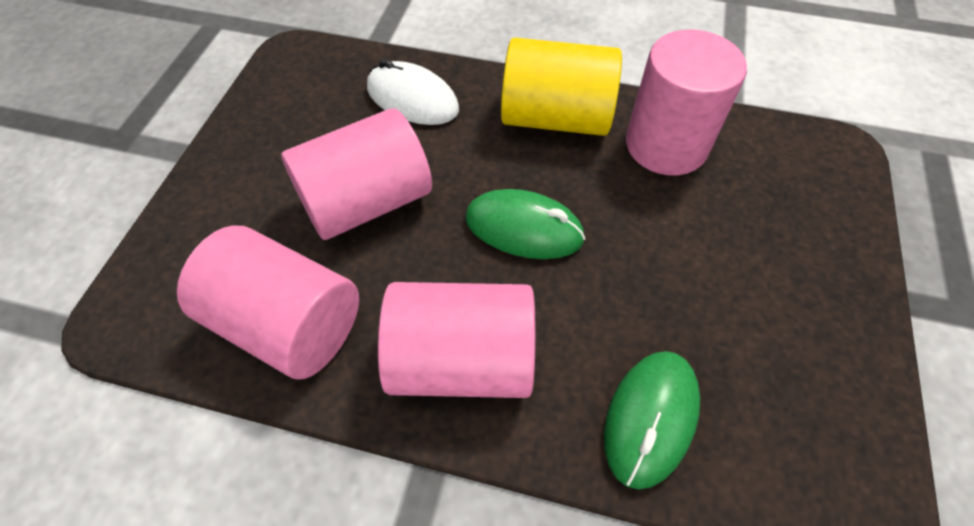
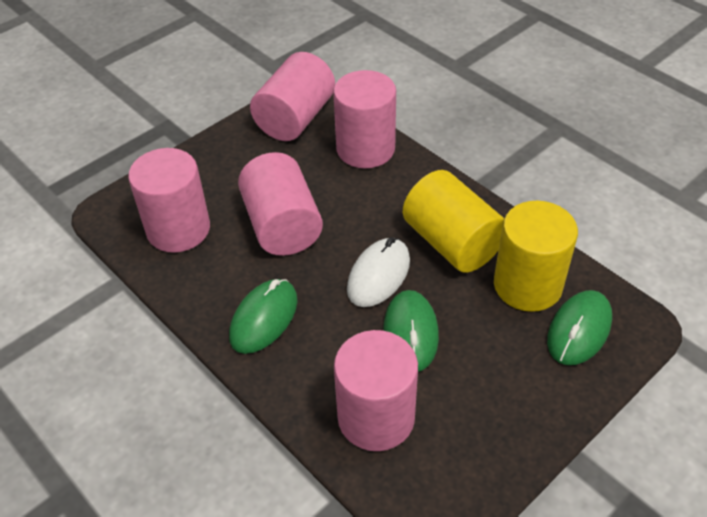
green mouse: [465,189,585,259] [604,351,700,490] = 2 -> [229,279,298,354] [383,290,439,372] [547,290,612,365] = 3
pink cylinder: [177,226,359,379] [281,108,432,240] [378,282,536,398] [626,30,747,175] = 4 -> [128,148,210,253] [238,152,323,256] [250,52,335,141] [333,70,396,168] [334,330,418,451] = 5
yellow cylinder: [501,38,622,136] = 1 -> [403,170,504,273] [494,201,578,312] = 2

